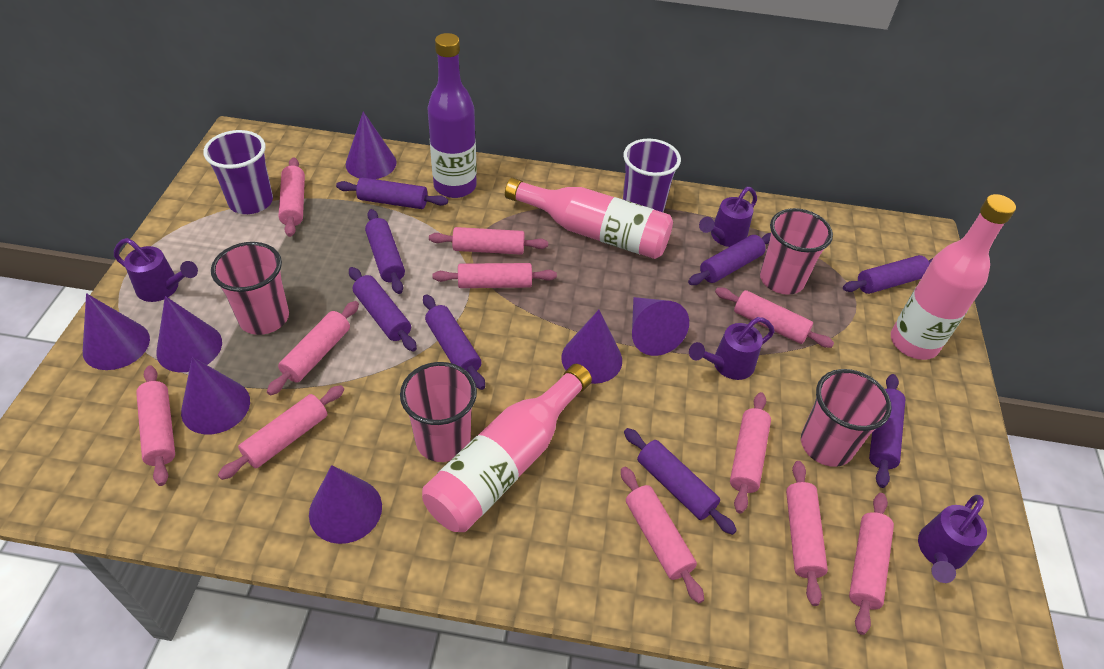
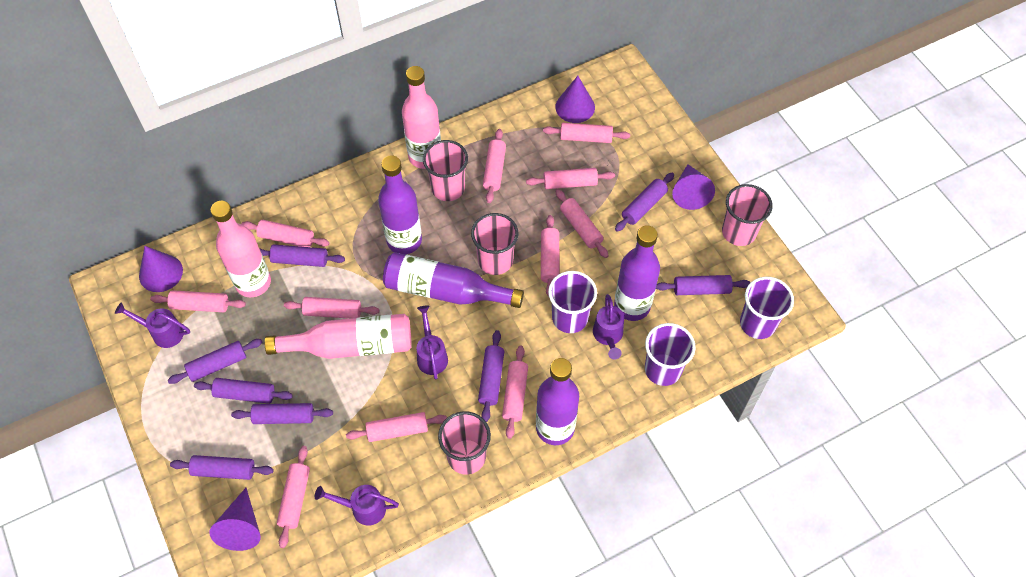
purple bottle: [427,33,477,198] = 1 -> [378,155,422,254] [383,252,524,308] [536,358,579,445] [614,225,660,321] = 4
purple cone: [83,293,150,370] [156,296,222,372] [181,357,250,434] [309,465,382,544] [345,111,397,179] [561,310,622,384] [632,297,689,356] = 7 -> [139,246,183,292] [209,488,261,551] [556,76,595,123] [672,164,715,210] = 4
purple cup: [203,130,273,214] [623,139,681,212] = 2 -> [548,271,597,333] [645,323,695,386] [740,277,794,339] = 3

